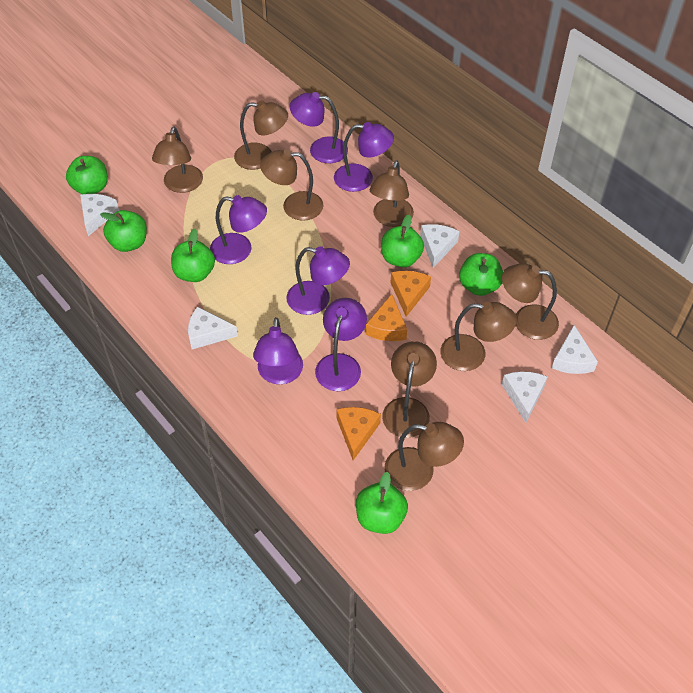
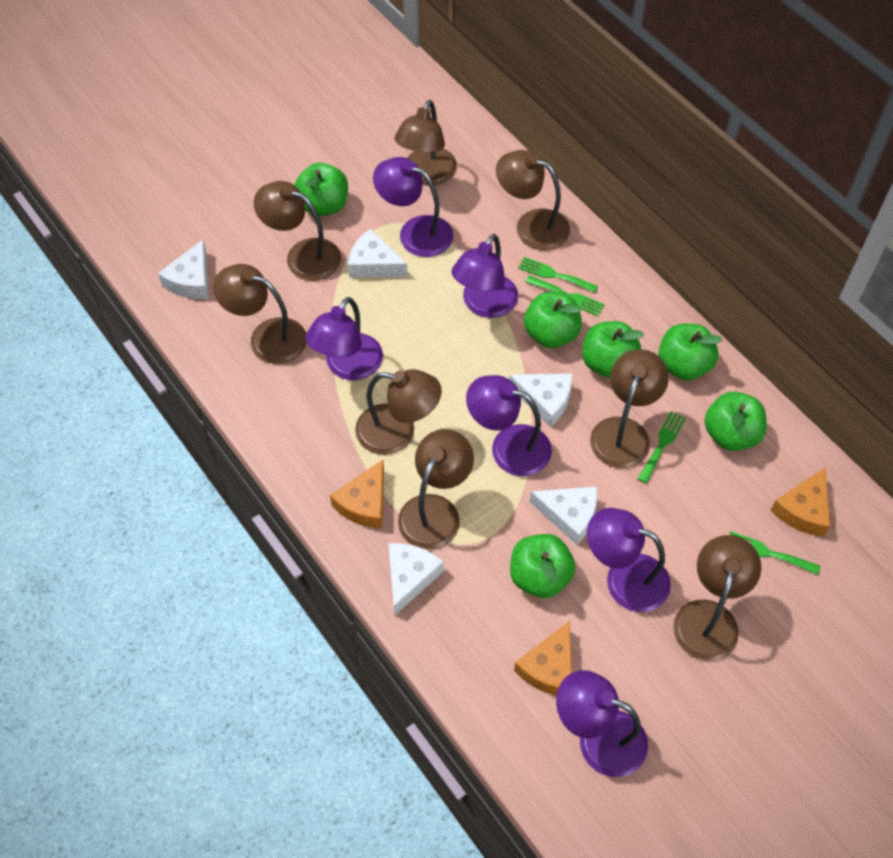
green fork: none = 0 -> [518,257,598,293] [525,275,605,316] [638,411,686,483] [729,531,820,575] = 4

